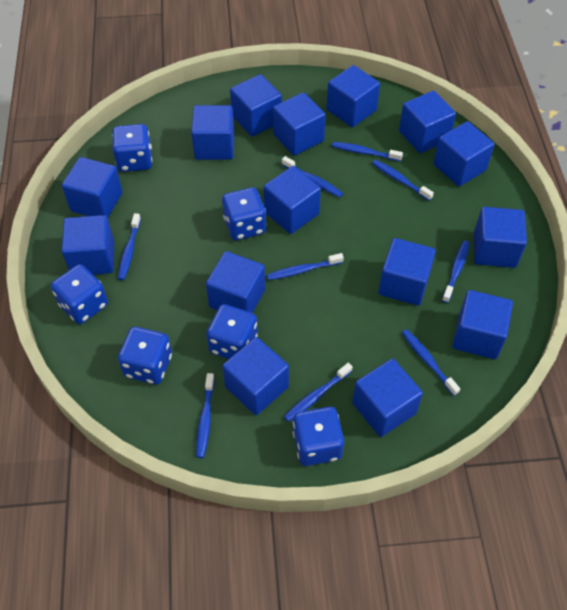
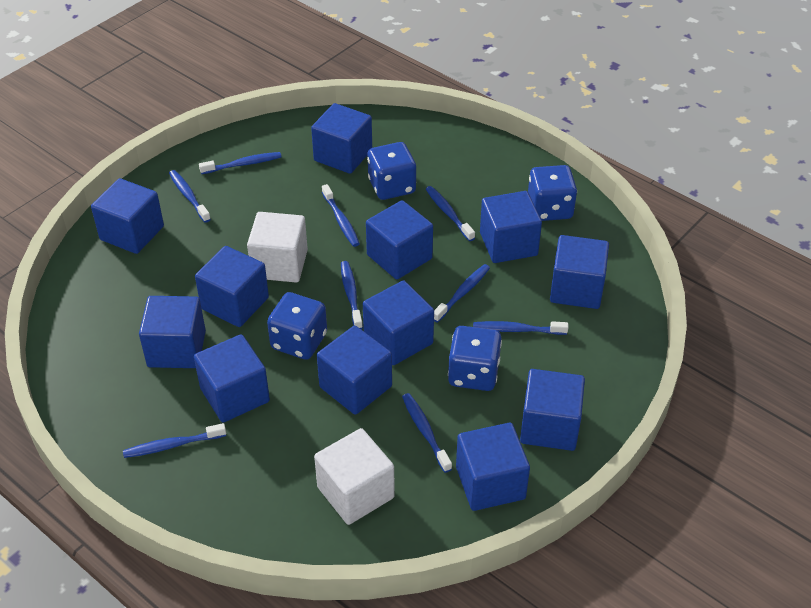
blue cube: [62,157,122,218] [62,215,114,275] [191,105,234,160] [206,251,265,313] [222,337,289,415] [230,74,282,137] [263,166,321,234] [273,92,326,156] [327,65,380,127] [352,359,423,437] [378,238,436,306] [399,91,456,153] [433,121,495,187] [452,290,513,359] [474,207,527,268] = 15 -> [91,178,164,254] [139,296,206,368] [194,334,270,423] [195,246,269,327] [311,103,372,174] [317,326,392,415] [363,281,434,365] [366,200,433,279] [456,423,530,511] [480,191,542,263] [520,369,585,451] [550,235,609,309] = 12
blue dice: [51,264,108,324] [112,124,152,172] [118,327,172,385] [206,304,258,359] [222,187,266,240] [293,407,344,466] = 6 -> [267,292,327,360] [367,142,416,200] [448,326,502,391] [528,165,577,221] = 4
white cube: none = 0 -> [247,212,308,283] [314,428,395,525] = 2

